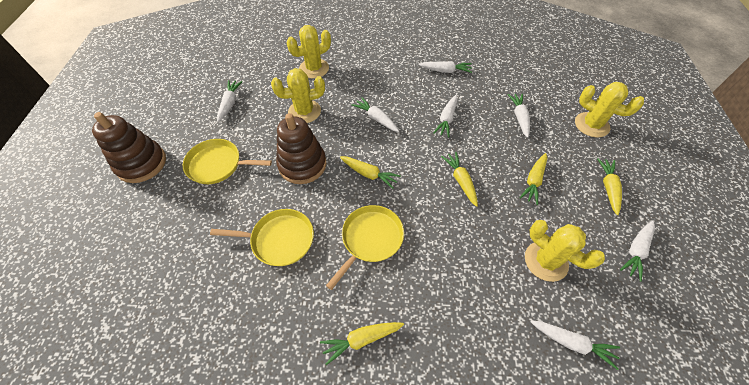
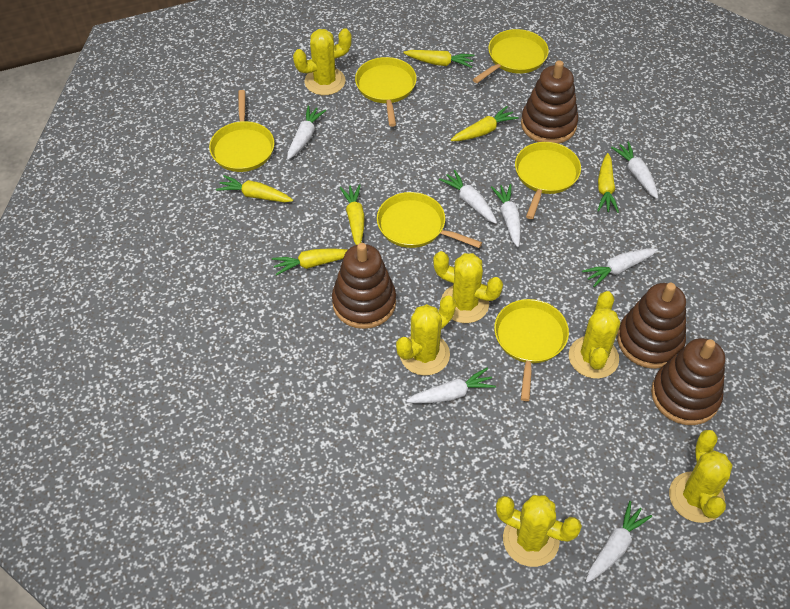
brown stacking toy: [92,112,166,183] [276,113,326,184] = 2 -> [332,243,396,329] [521,60,578,144] [617,283,686,369] [651,338,725,425] = 4
yellow cactus: [271,68,325,123] [287,25,331,78] [525,220,605,282] [575,82,644,137] = 4 -> [293,28,352,95] [396,296,456,376] [433,251,503,323] [496,495,582,567] [569,291,620,379] [669,430,733,523] = 6
yellow carrot: [320,322,404,365] [340,156,401,189] [441,152,478,207] [520,153,547,205] [597,158,622,215] = 5 -> [216,175,293,202] [272,248,348,276] [339,184,365,245] [403,50,474,68] [451,106,519,141] [597,153,619,213] = 6
yellow pan: [183,139,272,184] [210,209,314,266] [326,205,404,290] = 3 -> [209,90,275,172] [355,57,417,127] [377,192,482,248] [473,29,549,83] [494,299,569,401] [515,142,581,219] = 6

